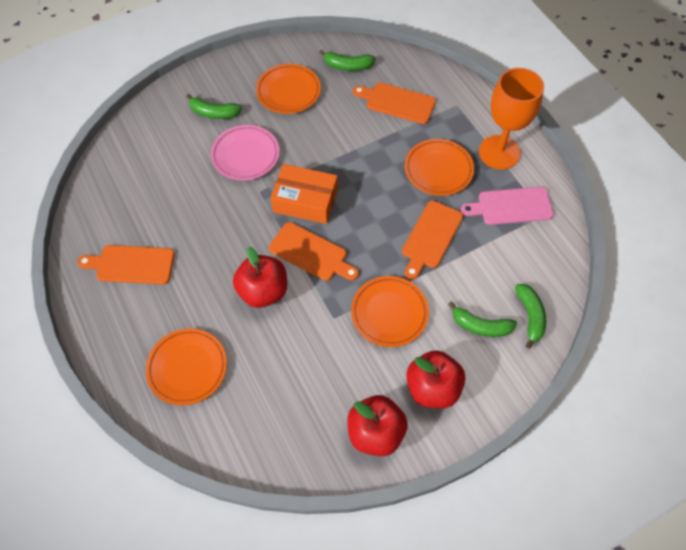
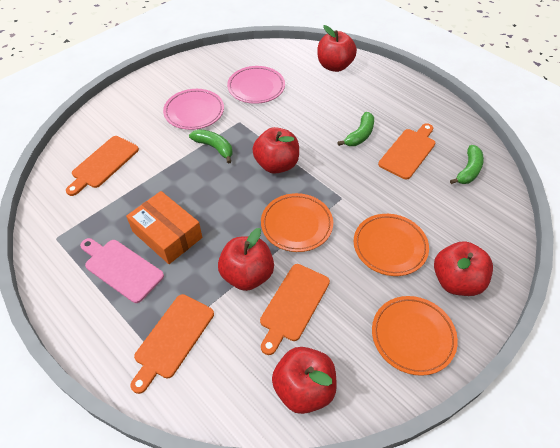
green banana: [186,94,242,119] [319,50,376,71] [448,301,517,337] [515,284,546,349] = 4 -> [189,129,232,164] [337,112,374,146] [450,145,484,184] = 3
orange goblet: [479,68,544,169] = 1 -> none = 0
orange plate: [145,329,227,405] [256,64,321,114] [351,276,429,347] [405,139,474,196] = 4 -> [261,193,333,252] [354,214,429,276] [372,296,458,376] = 3
pink plate: [211,125,279,181] = 1 -> [163,89,224,130] [227,66,285,104] = 2
red apple: [233,247,287,308] [347,395,408,456] [406,351,465,409] = 3 -> [218,228,274,291] [252,127,299,174] [272,347,337,414] [317,25,357,72] [434,241,493,296] = 5

